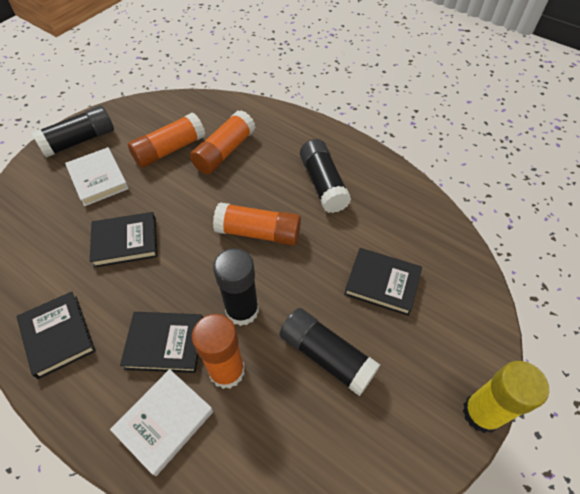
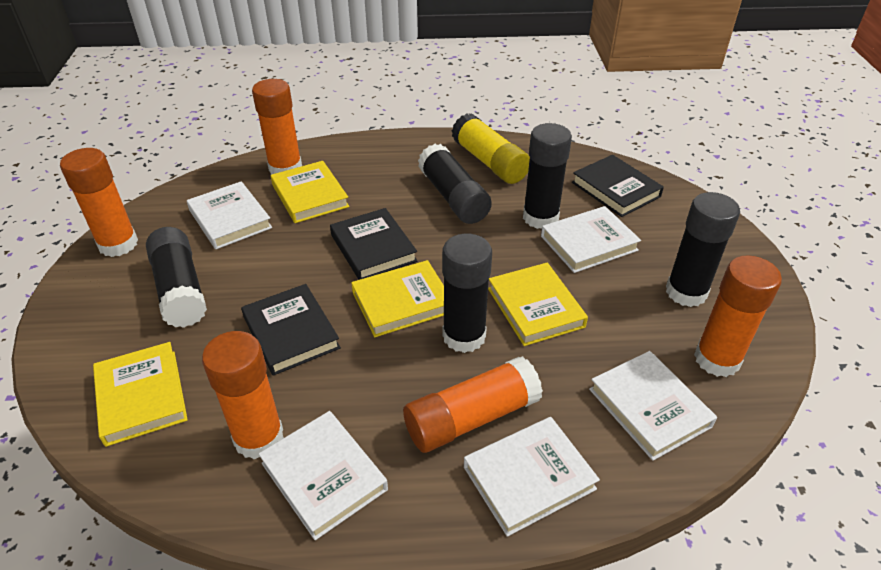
black book: [17,292,96,379] [90,212,157,268] [120,312,203,373] [344,248,422,316] = 4 -> [241,284,341,376] [330,208,418,280] [572,155,664,217] = 3
black glue stick: [31,106,114,158] [213,248,259,326] [280,308,380,396] [300,139,351,213] = 4 -> [146,227,207,328] [418,144,492,224] [442,234,492,353] [523,123,572,229] [666,192,740,307] = 5
orange glue stick: [128,113,205,168] [190,110,256,174] [192,314,245,389] [213,202,301,246] = 4 -> [60,148,138,257] [202,331,284,459] [252,79,302,175] [403,356,543,453] [694,256,782,377] = 5
white book: [65,147,129,206] [110,369,213,476] = 2 -> [187,181,272,249] [259,411,388,540] [464,417,600,537] [541,206,641,273] [589,351,717,461] = 5
yellow book: none = 0 -> [93,342,188,447] [271,161,349,223] [351,260,444,337] [488,263,588,346] = 4

